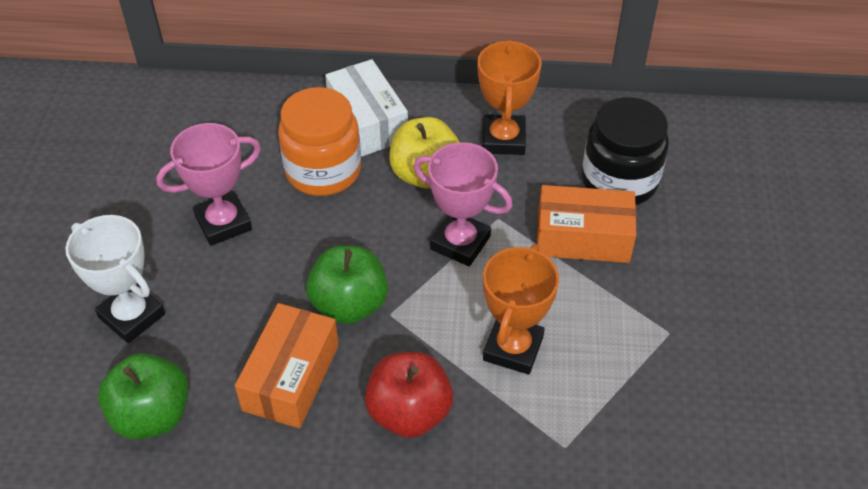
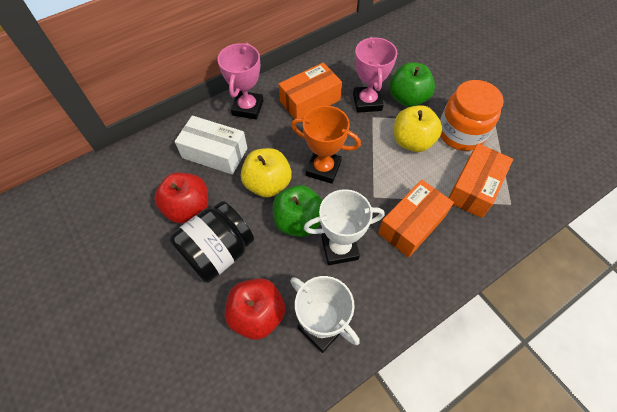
orange box: [235,303,339,428] [537,185,636,263] = 2 -> [279,62,342,119] [378,180,454,258] [449,143,513,218] = 3
orange trophy: [477,39,542,155] [483,244,559,375] = 2 -> [291,106,361,184] = 1
red apple: [365,352,453,438] = 1 -> [154,172,208,223] [224,278,285,340] = 2
white trophy: [65,215,165,343] = 1 -> [290,276,360,353] [304,189,384,265] = 2
yellow apple: [389,117,460,188] = 1 -> [241,148,292,197] [394,105,442,152] = 2

